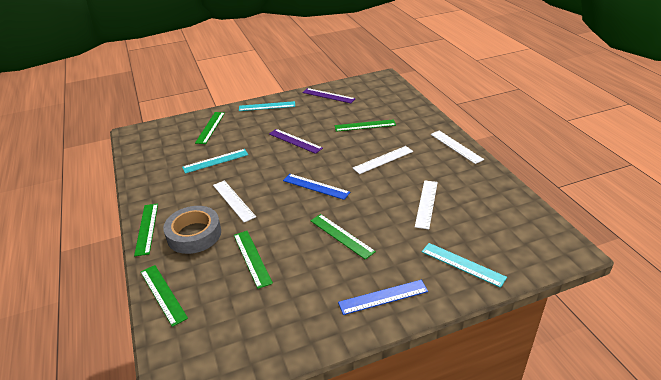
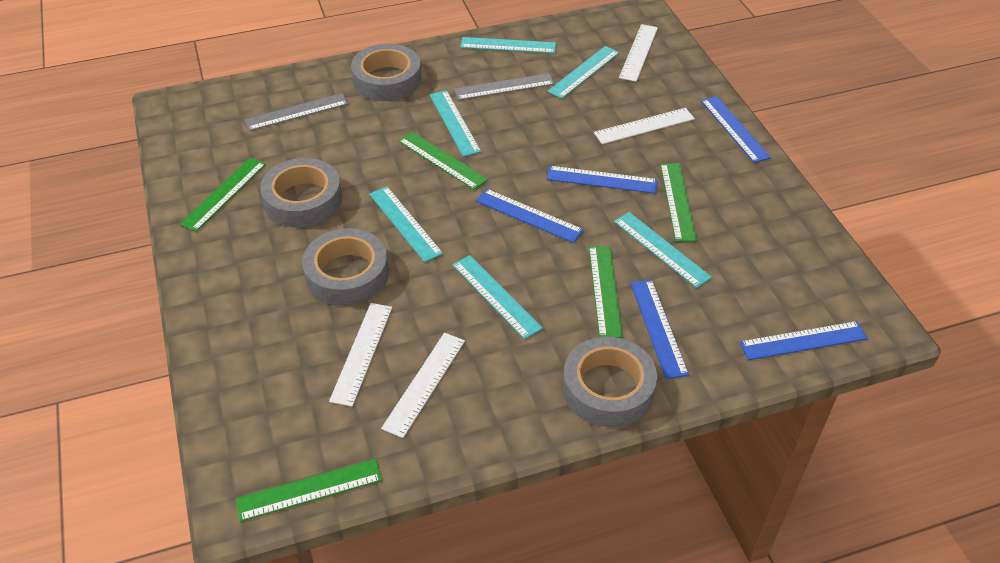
blue ruler: [283,174,350,200] [338,280,428,315] = 2 -> [476,189,584,243] [547,166,658,194] [630,280,689,379] [701,96,771,163] [740,321,868,360] = 5
green ruler: [134,204,158,256] [141,265,188,327] [195,112,225,144] [234,231,273,289] [310,214,376,260] [335,119,396,132] = 6 -> [180,158,266,232] [236,459,382,522] [398,132,488,190] [589,246,623,338] [660,163,697,242] = 5
grey ruler: none = 0 -> [244,93,348,131] [454,73,554,100] = 2
grey tape: [163,206,221,254] = 1 -> [260,158,342,227] [302,228,389,306] [351,44,421,101] [563,337,657,427] = 4
purple ruler: [269,129,323,154] [303,88,356,103] = 2 -> none = 0
turquoise ruler: [182,149,249,174] [239,101,295,111] [422,243,507,288] = 3 -> [369,186,443,262] [429,90,481,157] [453,255,543,339] [460,37,556,53] [547,46,620,99] [614,212,712,288] = 6

